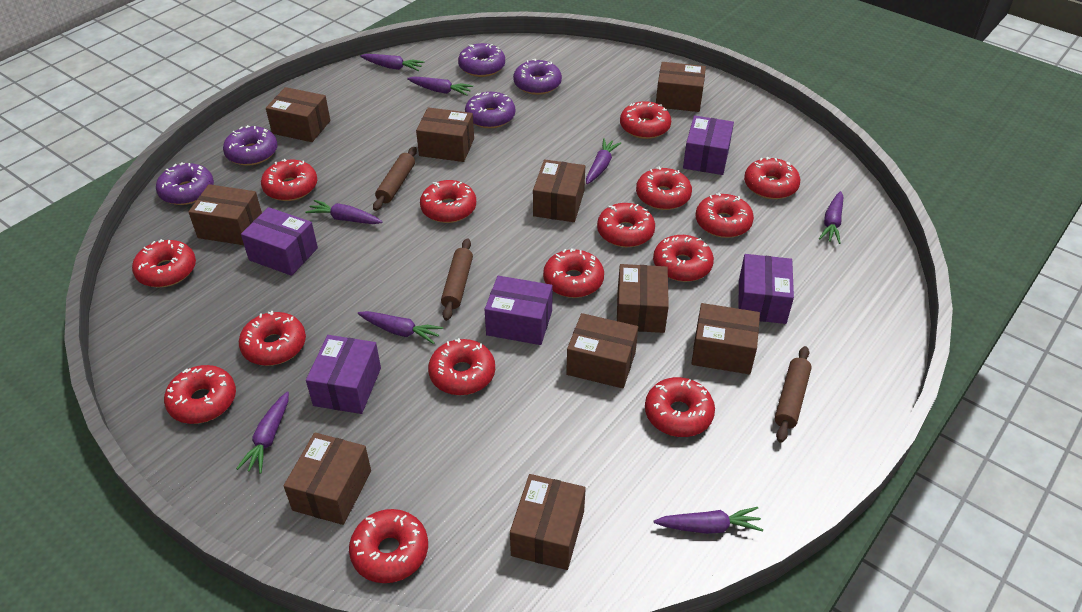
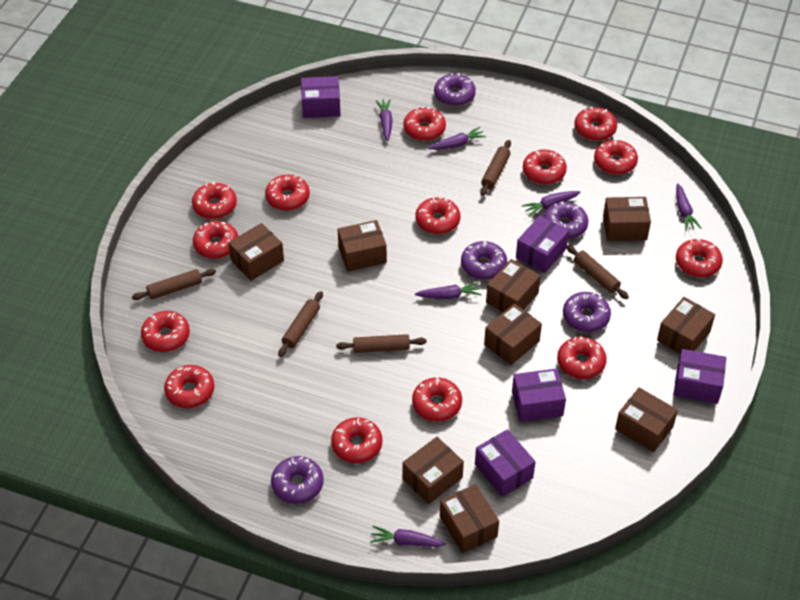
brown box: [188,184,262,245] [266,87,330,142] [284,432,371,525] [416,107,474,162] [510,474,586,570] [533,159,585,222] [566,313,638,388] [617,264,669,333] [656,62,706,112] [691,303,760,374] = 10 -> [228,223,284,281] [338,220,387,272] [402,437,464,504] [440,484,499,553] [484,303,542,365] [486,259,541,312] [603,197,651,241] [615,387,678,452] [657,297,715,354] = 9
brown rolling pin: [373,147,417,211] [441,238,473,321] [775,346,812,443] = 3 -> [132,269,216,300] [278,291,323,357] [336,334,427,353] [480,140,511,196] [566,245,629,299] = 5
purple carrot: [236,391,289,474] [305,200,383,224] [358,311,443,344] [360,54,424,71] [407,77,473,96] [586,138,621,184] [654,507,763,534] [819,191,843,244] = 8 -> [370,526,446,547] [375,99,393,141] [415,282,482,299] [428,127,486,150] [522,191,581,217] [676,183,702,231] = 6
red donut: [132,239,196,287] [164,365,236,424] [239,311,306,366] [261,159,317,201] [349,509,428,583] [420,180,476,223] [428,338,495,395] [543,248,604,298] [597,203,655,247] [620,101,671,139] [636,167,692,210] [645,377,715,437] [653,235,714,282] [696,193,754,238] [744,157,800,199] = 15 -> [141,311,190,352] [164,365,215,408] [192,182,237,219] [193,221,238,259] [265,175,310,211] [331,417,382,463] [403,106,446,141] [412,377,462,422] [415,197,460,234] [523,149,567,185] [557,337,607,379] [574,106,617,141] [594,139,638,175] [676,238,723,278] = 14

